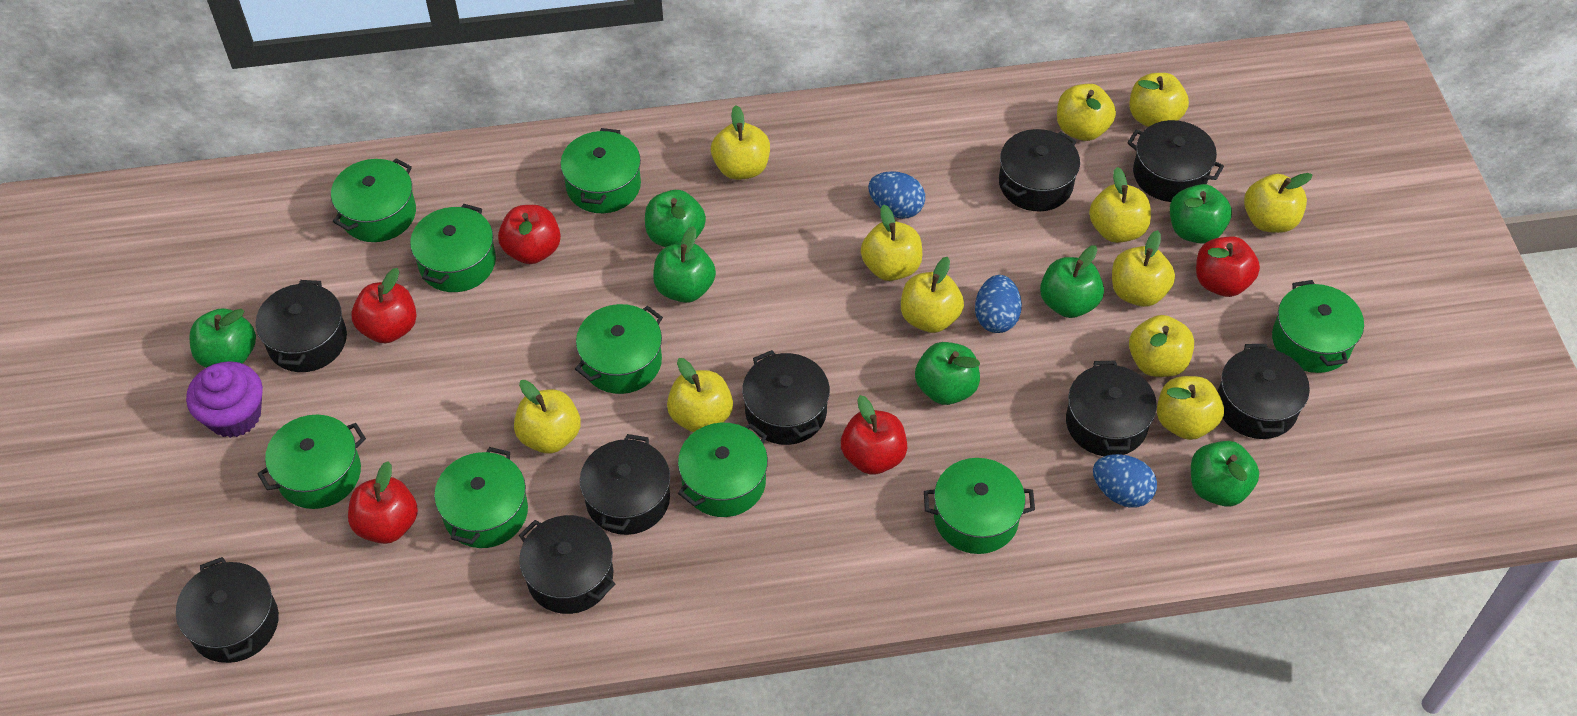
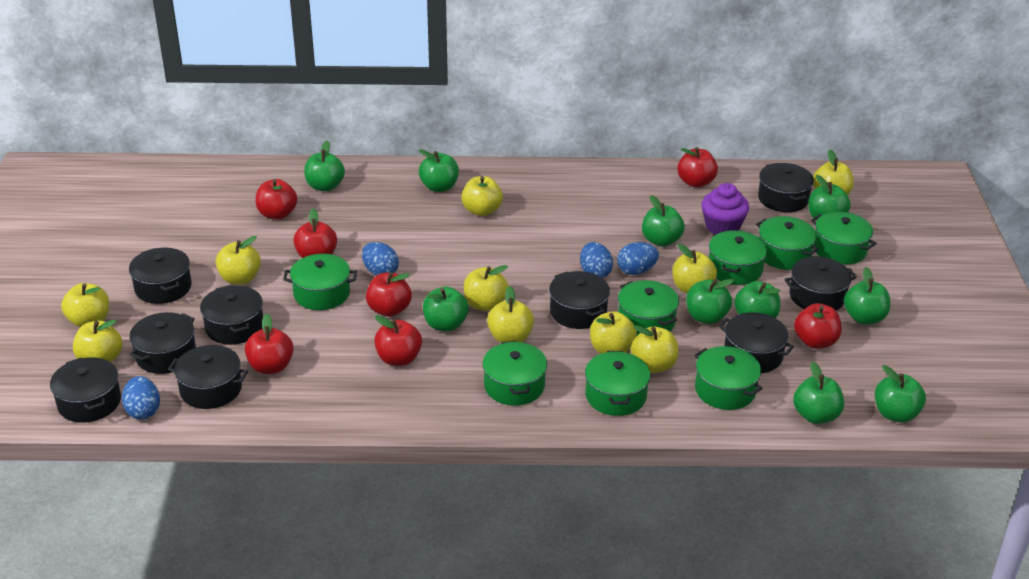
blue egg: [868,171,925,219] [975,275,1022,333] [1093,454,1157,508] = 3 -> [122,376,160,419] [362,242,399,276] [580,242,613,278] [617,242,659,275] = 4
green apple: [189,308,256,368] [645,190,706,247] [653,226,716,303] [915,342,980,405] [1040,245,1104,318] [1170,184,1232,244] [1191,441,1259,507] = 7 -> [304,140,345,191] [419,149,459,192] [423,287,469,332] [642,195,685,247] [686,279,734,324] [734,281,780,318] [793,362,844,424] [808,175,851,221] [844,267,890,324] [875,365,926,422] = 10
green pot: [258,415,366,509] [331,158,416,242] [410,204,496,292] [434,447,528,548] [560,128,641,213] [575,304,663,394] [678,423,768,517] [924,458,1035,554] [1272,280,1364,373] = 9 -> [283,254,357,310] [482,341,547,406] [585,351,650,416] [618,280,679,336] [694,346,763,410] [709,230,767,285] [756,216,819,270] [811,212,877,265] = 8
red apple: [348,461,418,544] [351,268,417,343] [498,205,561,264] [841,395,907,475] [1196,237,1260,297] = 5 -> [245,314,294,374] [256,179,297,220] [293,208,337,258] [366,272,412,317] [374,315,422,366] [677,147,718,188] [794,303,842,349] = 7
yellow apple: [514,380,581,453] [667,358,733,432] [711,105,770,180] [861,204,922,281] [901,257,964,333] [1057,84,1116,141] [1089,167,1151,243] [1112,230,1175,307] [1129,315,1194,377] [1130,73,1189,127] [1157,376,1224,440] [1244,173,1312,233] = 12 -> [61,283,109,327] [73,320,123,362] [216,236,261,285] [461,176,503,216] [464,265,509,311] [487,286,534,343] [590,311,637,354] [631,325,678,373] [672,243,717,293] [813,150,854,195] = 10

